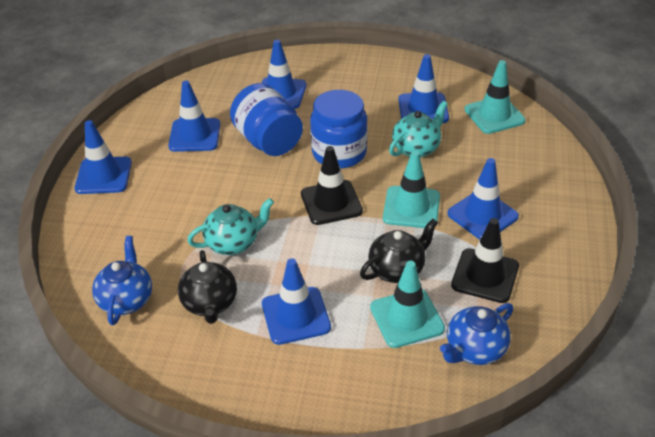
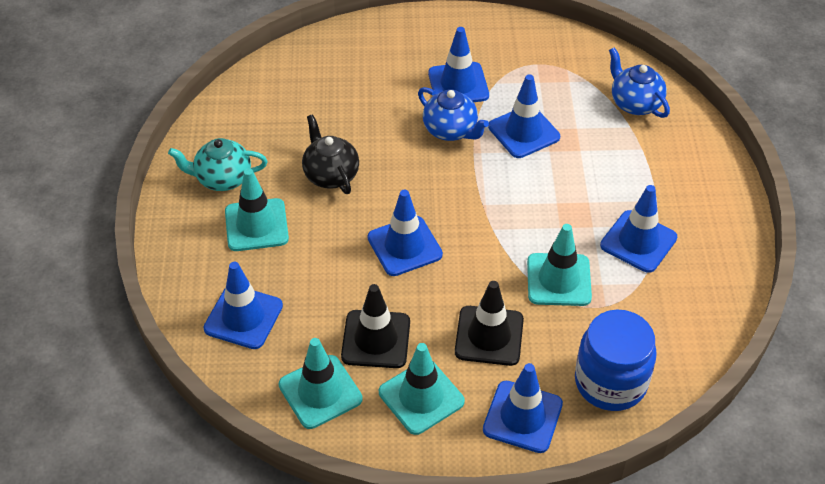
black teapot: [178,250,237,324] [360,219,438,283] = 2 -> [302,114,359,194] = 1
blue jar: [230,83,303,156] [310,90,368,169] = 2 -> [575,310,657,411] = 1
turquoise teapot: [187,198,274,255] [389,101,448,157] = 2 -> [168,138,267,191] = 1
turquoise traffic cone: [370,260,445,348] [383,151,440,228] [465,60,526,134] = 3 -> [225,168,289,251] [279,338,363,429] [379,343,465,435] [527,224,592,306] = 4

